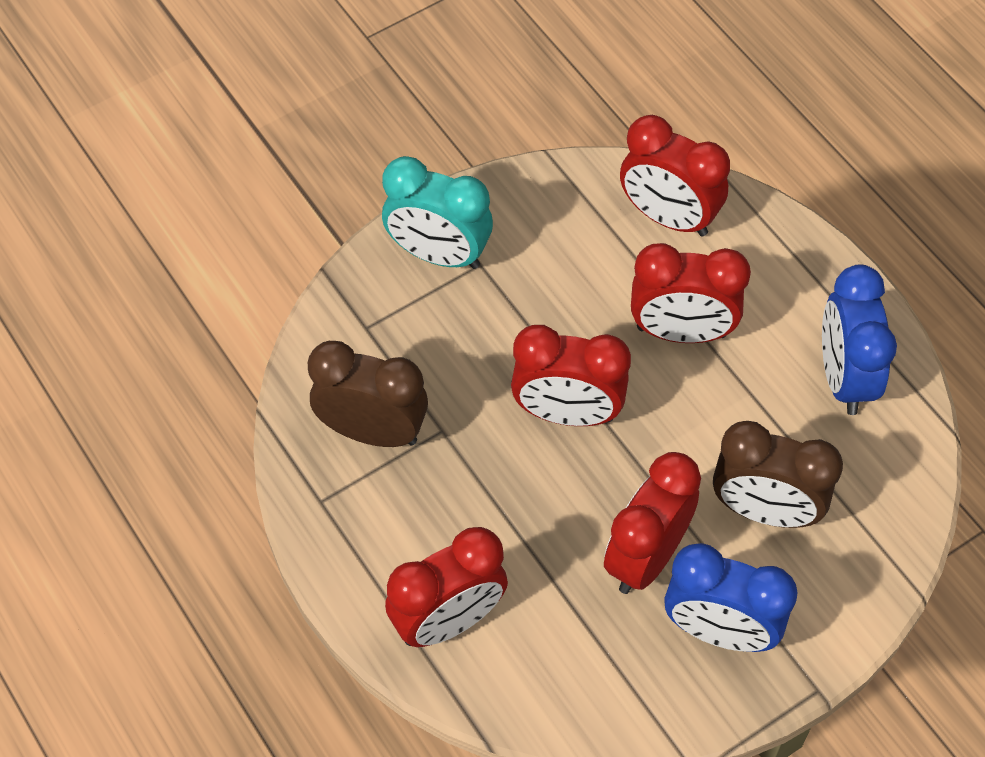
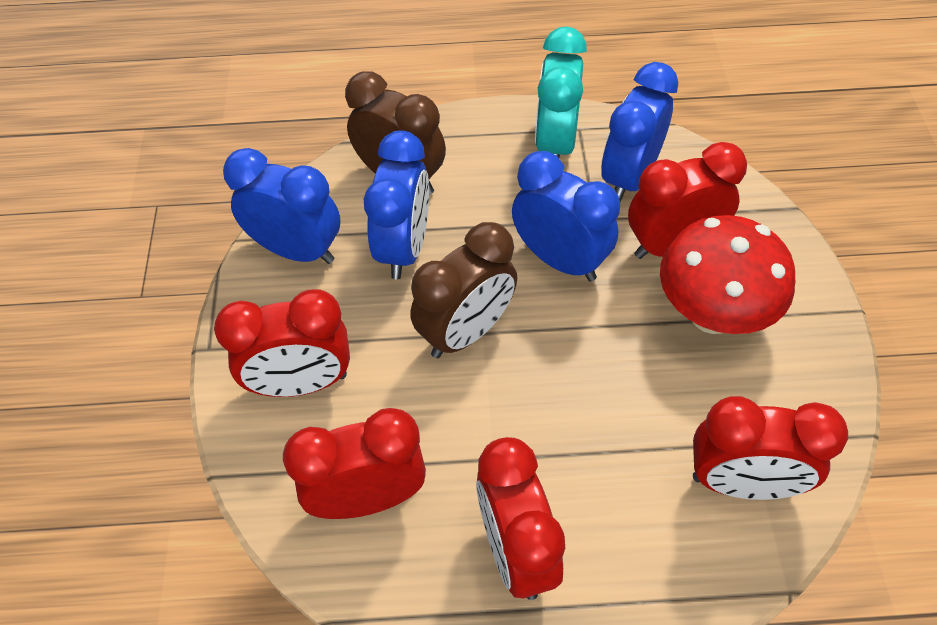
blue clock: [664,543,797,652] [822,264,897,415] = 2 -> [223,148,340,264] [364,130,429,279] [512,151,620,281] [601,62,678,202] = 4
red mushroom: none = 0 -> [660,215,795,334] = 1

